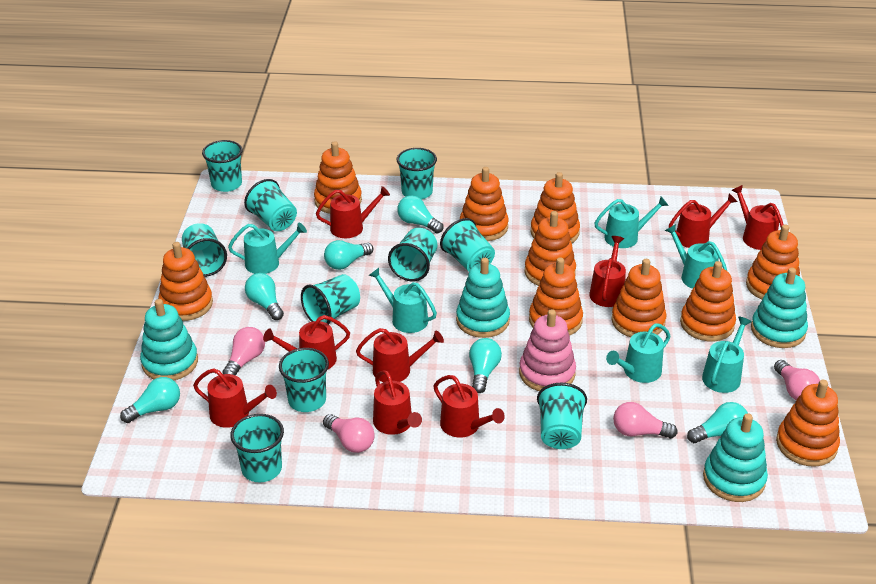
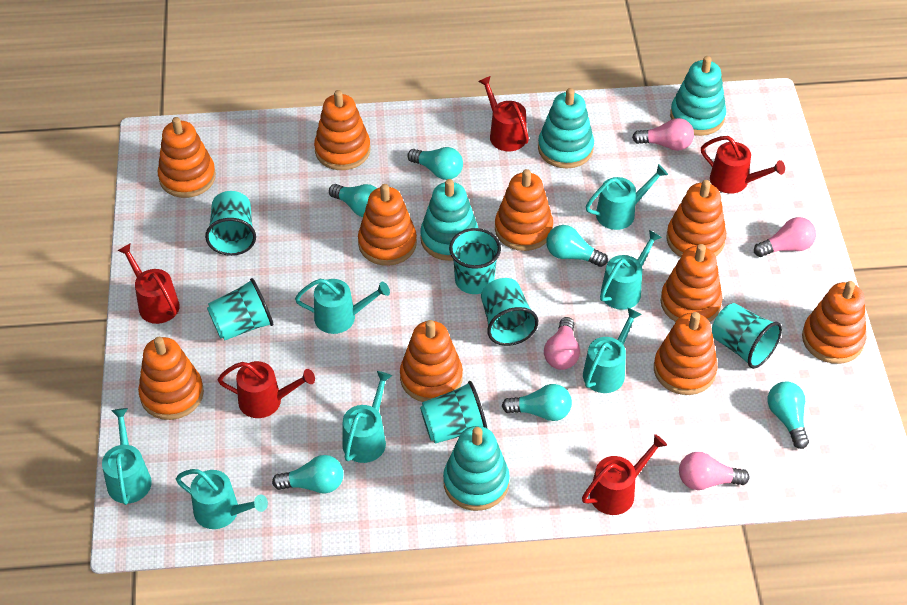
pink stacking toy: [519,309,576,391] = 1 -> none = 0
red watering can: [193,368,277,428] [263,315,350,369] [316,186,390,238] [356,328,444,382] [373,370,422,435] [434,375,505,438] [589,236,626,307] [669,193,738,248] [732,185,784,250] = 9 -> [117,243,180,324] [218,361,315,418] [478,76,529,151] [582,434,667,515] [701,136,785,194] = 5
turquoise cup: [182,223,227,277] [202,140,243,192] [230,414,284,482] [244,179,297,231] [279,348,329,412] [301,274,360,324] [388,228,437,281] [397,148,437,199] [440,218,495,271] [537,383,587,449] = 10 -> [205,191,256,256] [207,278,273,340] [420,381,487,443] [449,228,501,294] [481,278,538,346] [712,303,782,369] = 6
turquoise watering can: [228,223,307,274] [368,268,437,333] [594,197,669,248] [606,323,670,383] [665,224,727,289] [702,316,752,393] = 6 -> [102,408,152,505] [176,469,268,529] [295,279,390,334] [342,371,392,463] [583,308,642,393] [586,164,668,230] [600,230,662,310] = 7

